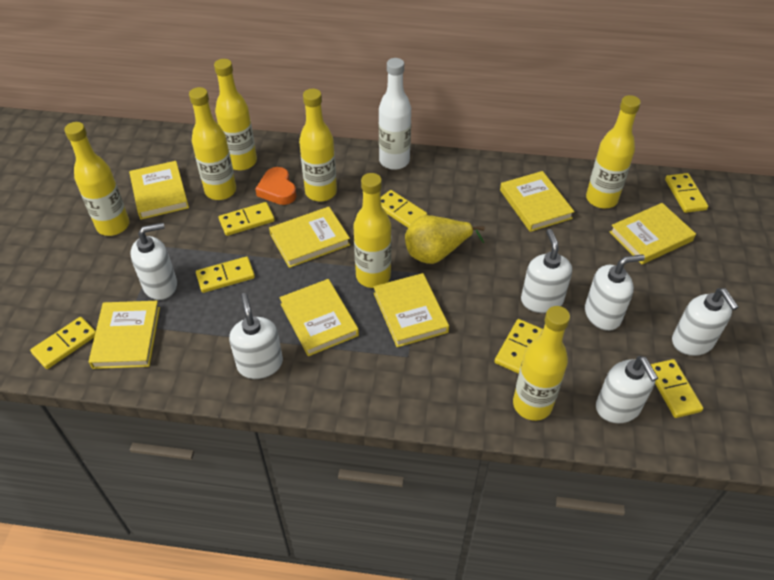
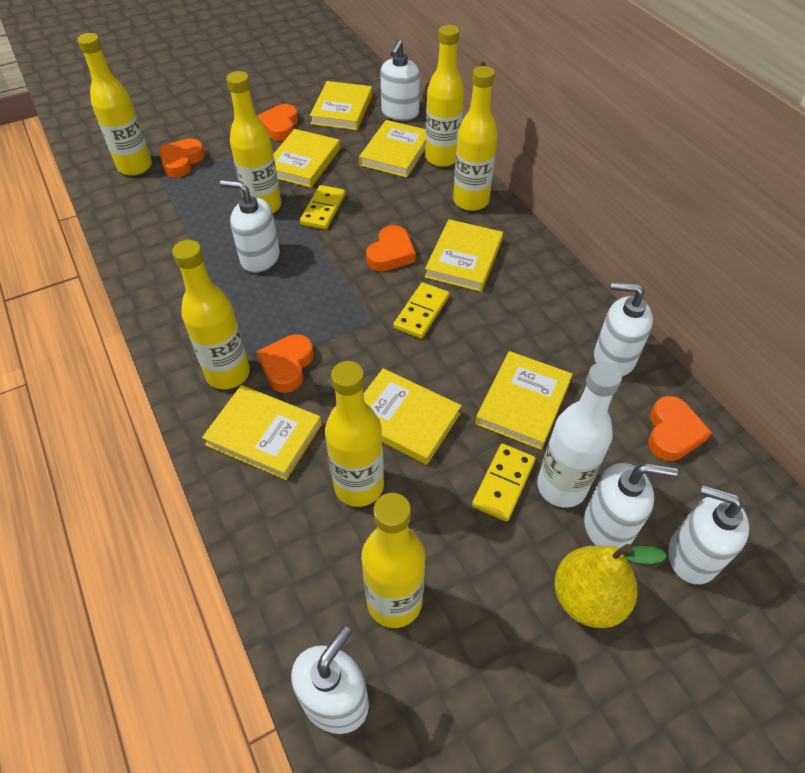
orange heart: [255,167,297,205] = 1 -> [159,139,205,178] [256,334,314,393] [257,104,298,141] [366,225,416,271] [648,396,712,461] = 5
yellow domino: [30,317,96,369] [196,256,255,293] [219,202,275,236] [381,190,427,228] [494,319,543,374] [650,359,703,418] [665,173,708,213] = 7 -> [300,185,345,230] [394,282,449,339] [472,444,536,522] = 3

